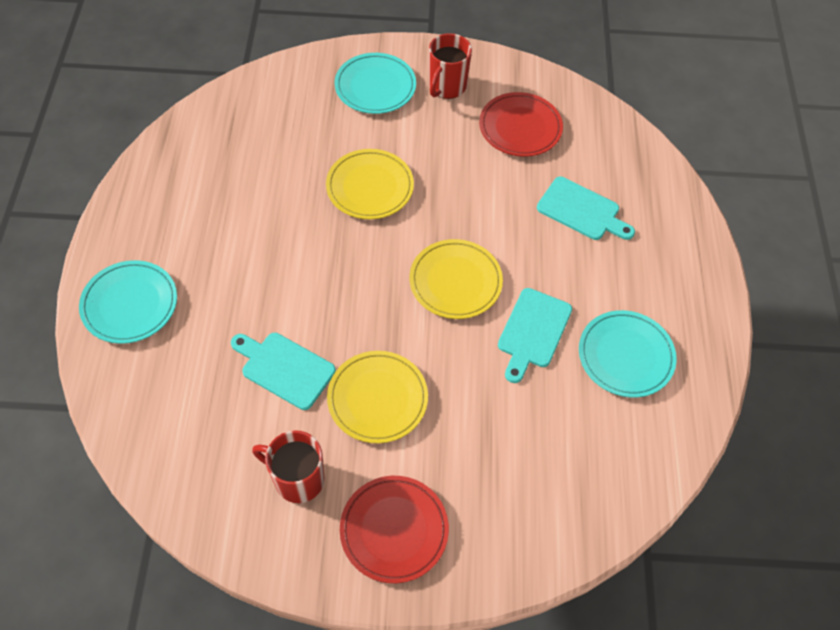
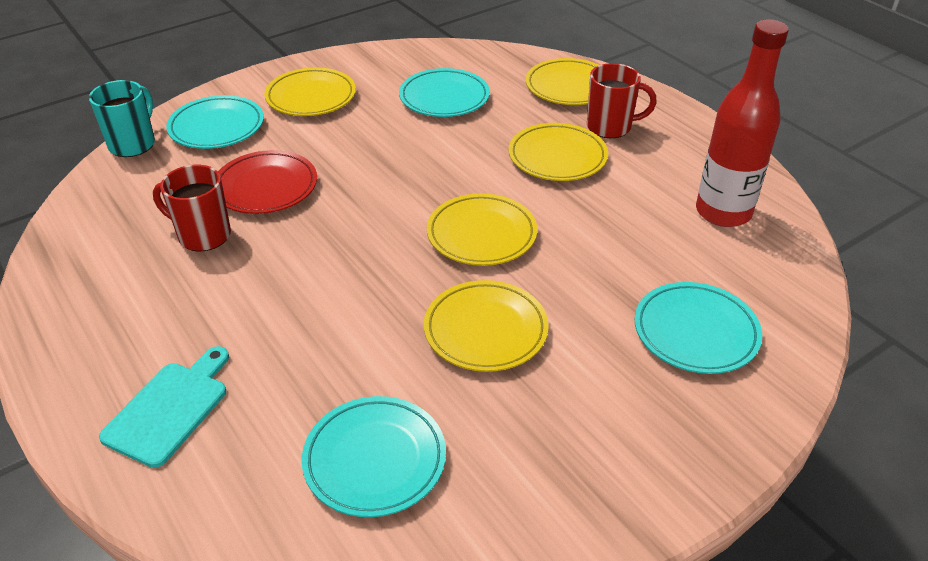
red bottle: none = 0 -> [696,19,789,227] = 1
red plate: [340,476,449,583] [479,92,563,157] = 2 -> [218,150,317,214] = 1
turquoise cutting board: [231,333,336,410] [498,288,572,383] [537,177,635,240] = 3 -> [99,346,229,468] = 1
turquoise mug: none = 0 -> [89,80,155,157] = 1
turquoise plate: [79,260,177,344] [335,53,416,114] [579,310,677,398] = 3 -> [166,95,264,149] [302,396,446,517] [399,68,490,117] [635,282,762,374] = 4
yellow plate: [326,149,414,219] [327,351,428,443] [409,239,503,319] = 3 -> [264,67,356,116] [424,280,549,372] [427,193,537,266] [509,123,608,181] [526,58,599,105] = 5

